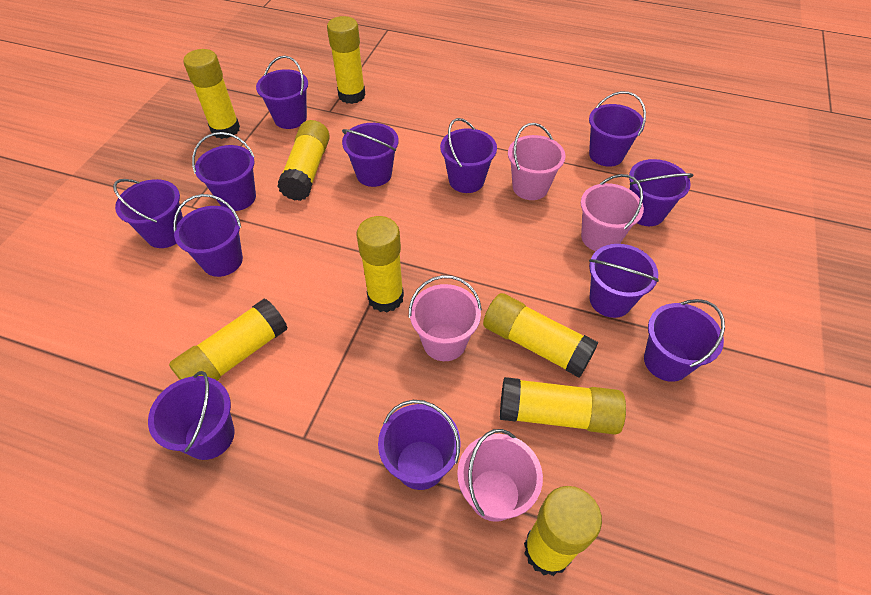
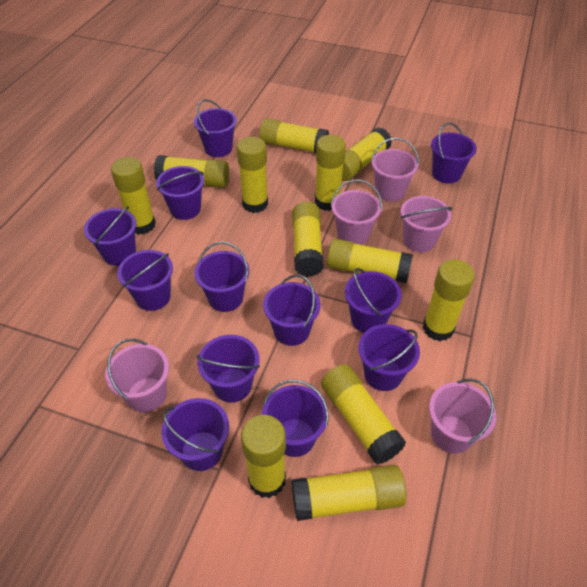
pink bucket: [409,275,482,361] [457,429,543,522] [508,123,566,200] [581,174,644,251] = 4 -> [105,339,169,412] [331,180,382,245] [371,138,419,201] [401,196,453,252] [429,379,497,454] = 5
yellow glue stick: [169,299,288,381] [183,49,240,139] [277,120,330,201] [327,16,366,104] [356,216,404,312] [483,293,598,378] [500,377,626,435] [524,486,602,576] = 8 -> [111,157,156,234] [154,155,229,188] [237,137,268,213] [241,415,286,498] [259,118,329,153] [292,202,324,277] [292,465,406,521] [315,135,346,211] [321,364,406,465] [327,239,413,283] [342,127,392,181] [423,259,475,341] = 12

